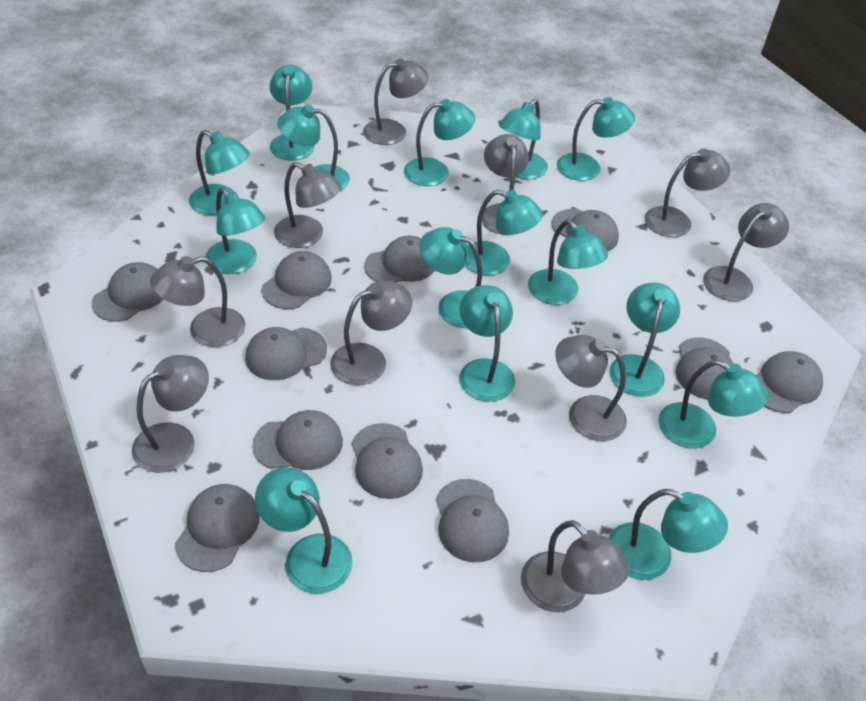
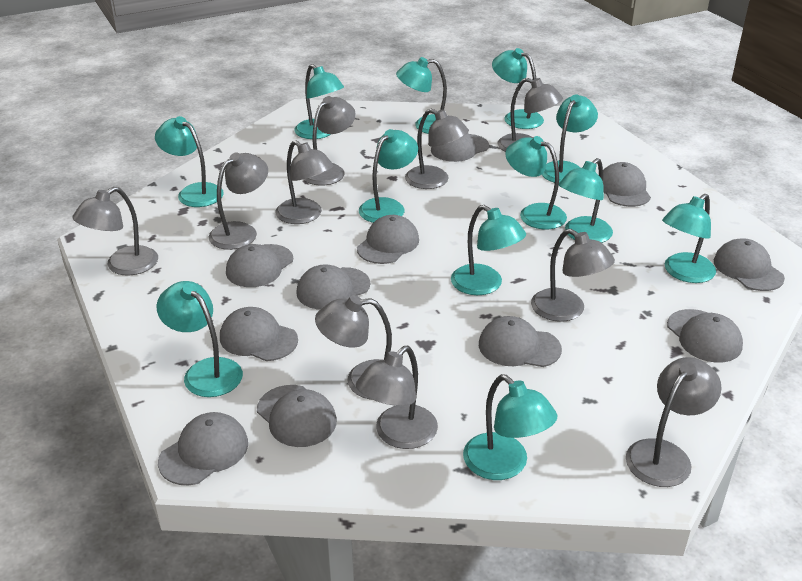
turquoise lamp: [189,130,250,215] [206,187,265,274] [255,467,353,594] [269,65,314,161] [277,104,350,191] [404,99,475,186] [419,227,482,328] [459,285,515,402] [465,190,543,275] [499,99,548,179] [528,219,608,305] [557,97,635,181] [609,489,728,580] [610,283,680,397] [659,360,768,449] = 15 -> [155,116,224,207] [156,281,243,397] [294,64,344,139] [359,129,418,223] [396,57,447,134] [451,205,526,295] [463,374,557,480] [492,48,544,129] [505,136,567,229] [542,95,598,183] [558,158,613,243] [662,194,716,283] = 12

